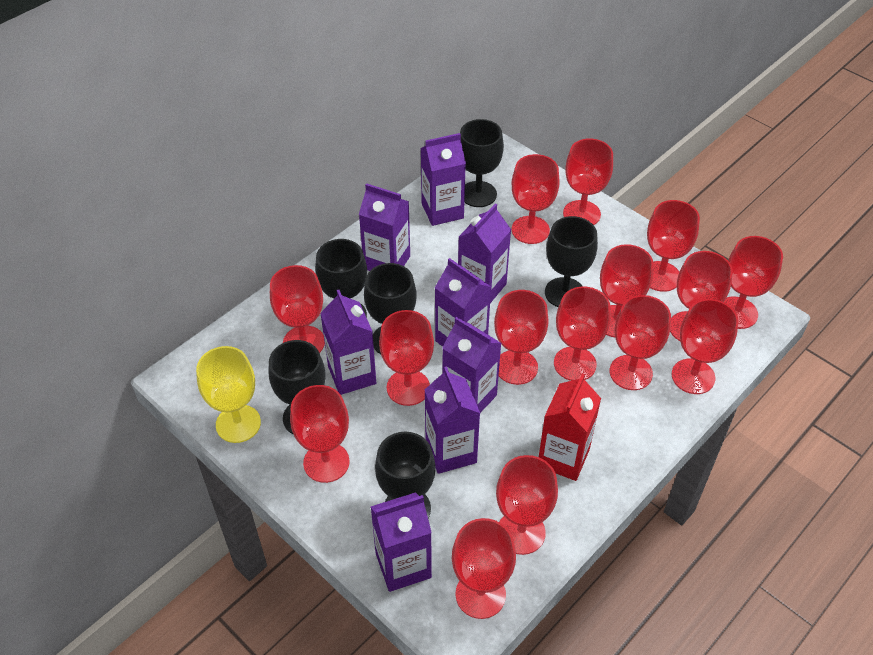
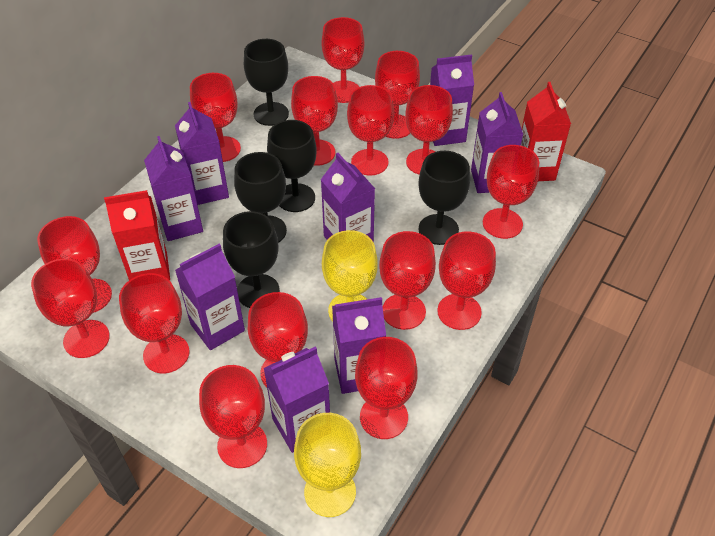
black goblet: [268,340,326,434] [315,239,367,318] [364,263,417,354] [375,432,436,518] [460,119,504,207] [545,216,598,307] = 6 -> [223,211,280,308] [234,152,287,243] [244,39,289,126] [267,120,317,212] [418,151,470,245] = 5
red carton: [539,373,601,481] = 1 -> [104,190,170,280] [521,82,571,181] = 2
yellow goblet: [196,346,261,443] = 1 -> [294,413,361,517] [322,230,378,321] = 2

